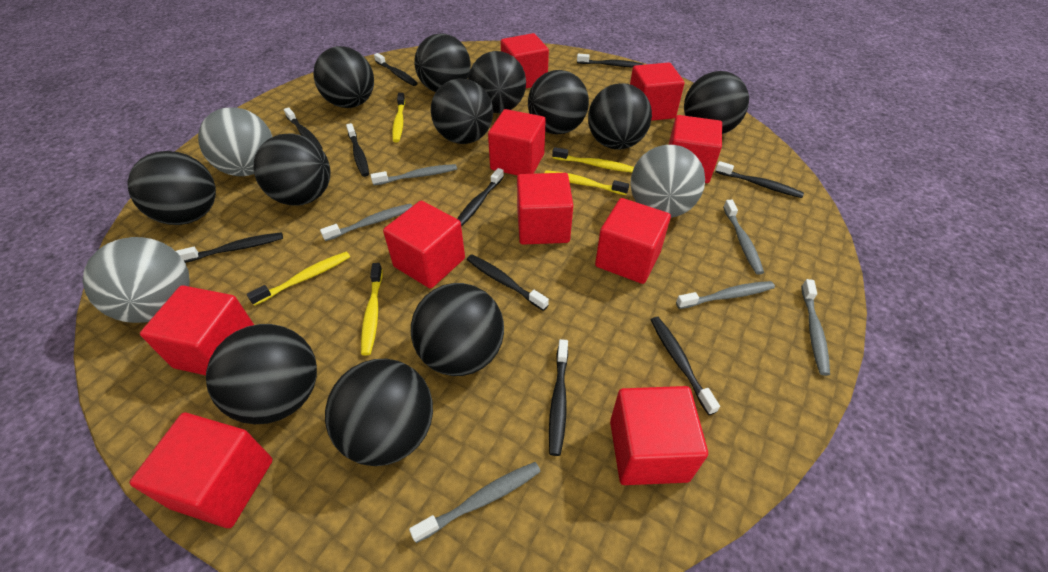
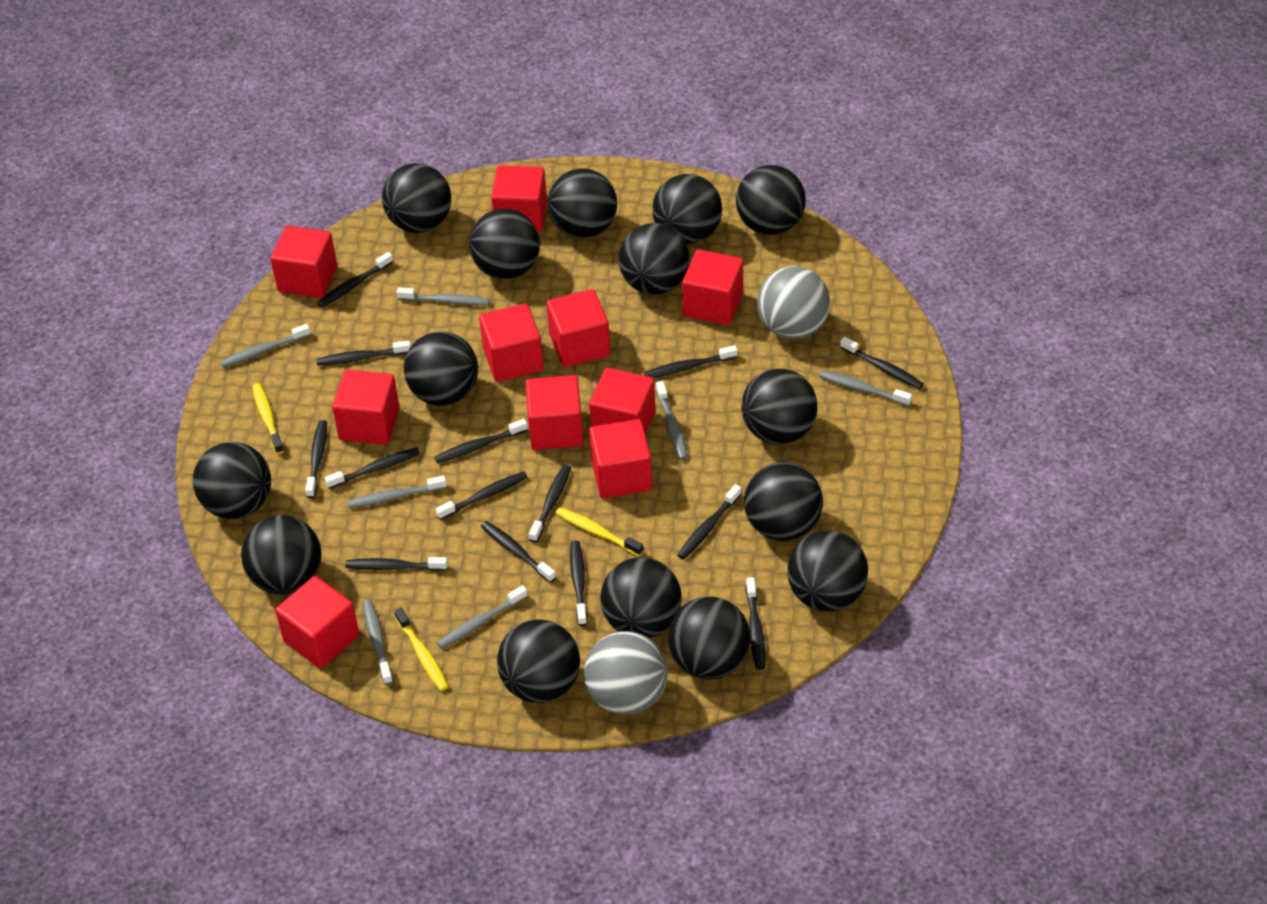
black ball: [128,151,216,225] [206,324,317,424] [254,133,331,206] [313,46,374,108] [325,359,433,466] [411,283,504,376] [414,33,471,92] [431,78,493,144] [468,51,526,113] [528,70,589,134] [588,83,652,150] [684,71,749,134] = 12 -> [193,442,271,519] [241,515,321,595] [382,163,451,233] [404,332,478,406] [469,209,540,279] [497,620,580,703] [548,168,617,238] [600,557,682,638] [619,223,690,295] [652,174,722,244] [668,596,750,680] [736,165,806,235] [741,369,817,444] [744,462,823,541] [787,530,868,611] = 15
black toothbrush: [176,232,283,263] [284,107,323,149] [346,123,369,177] [374,53,418,86] [457,168,504,227] [467,254,549,311] [549,339,568,456] [577,54,643,68] [651,317,720,415] [715,161,804,198] = 10 -> [305,420,327,498] [316,340,411,366] [317,252,393,308] [325,448,420,489] [345,557,448,571] [435,419,528,463] [436,471,527,520] [481,521,556,583] [529,464,571,542] [570,541,587,626] [644,345,737,378] [677,484,741,560] [746,577,765,670] [840,337,924,389] = 14
grey ball: [83,237,190,323] [198,107,272,176] [630,145,705,218] = 3 -> [584,631,667,715] [757,266,830,339] = 2
grey toothbrush: [320,203,412,241] [371,164,457,186] [409,462,541,543] [676,281,775,309] [723,200,764,275] [801,279,830,376] = 6 -> [220,324,311,367] [347,476,447,508] [363,599,393,685] [397,287,490,305] [437,585,528,649] [656,381,688,460] [819,370,912,406] = 7
yellow toothbrush: [247,251,350,306] [361,263,383,356] [392,93,405,142] [545,170,629,195] [552,147,634,172] = 5 -> [252,383,284,454] [394,607,449,691] [556,507,644,556] = 3

